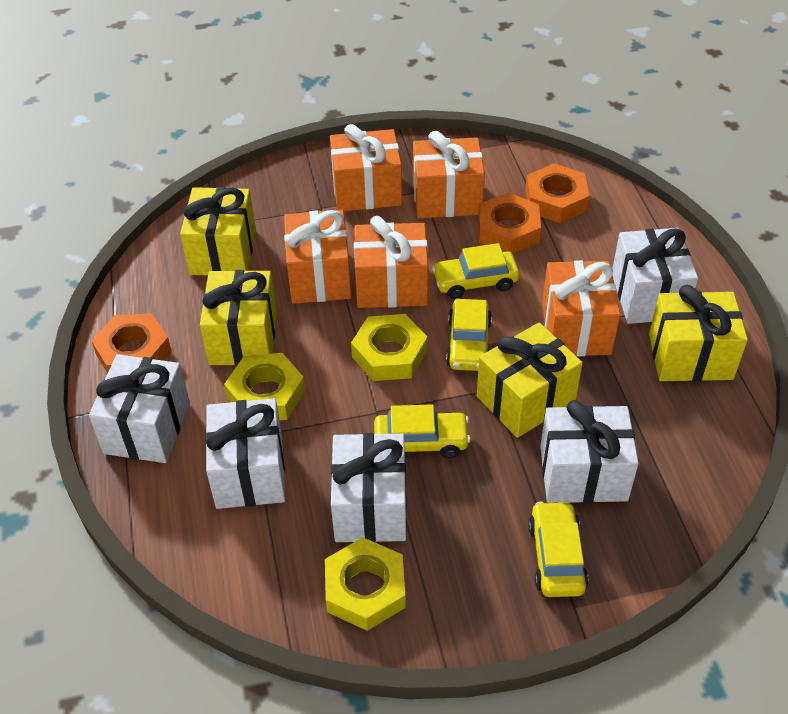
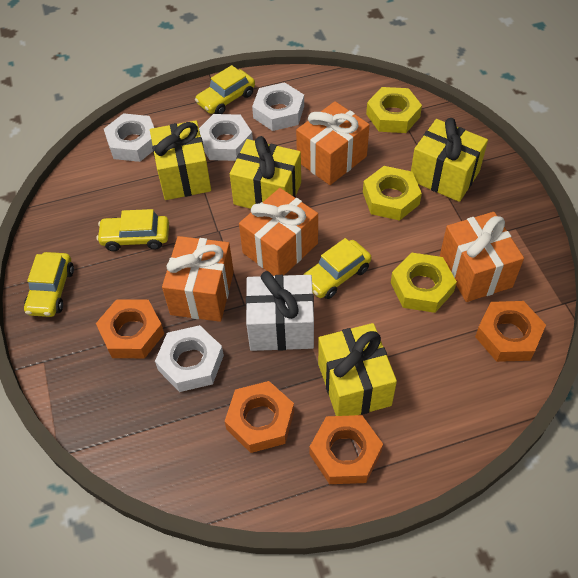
orange gift: [284,210,351,304] [330,124,402,211] [354,216,428,308] [413,131,485,218] [542,260,620,356] = 5 -> [162,236,234,322] [239,188,318,276] [296,101,370,185] [440,212,524,302] = 4
orange nut: [91,314,172,373] [478,193,541,254] [525,163,589,223] = 3 -> [96,299,164,358] [225,381,294,453] [309,415,383,484] [475,301,546,362] = 4
white gift: [89,354,190,463] [205,398,285,509] [331,433,407,542] [540,400,639,503] [612,228,698,324] = 5 -> [246,271,314,351] = 1
white nut: none = 0 -> [104,113,154,162] [155,325,224,392] [199,114,253,161] [252,82,304,131] = 4

